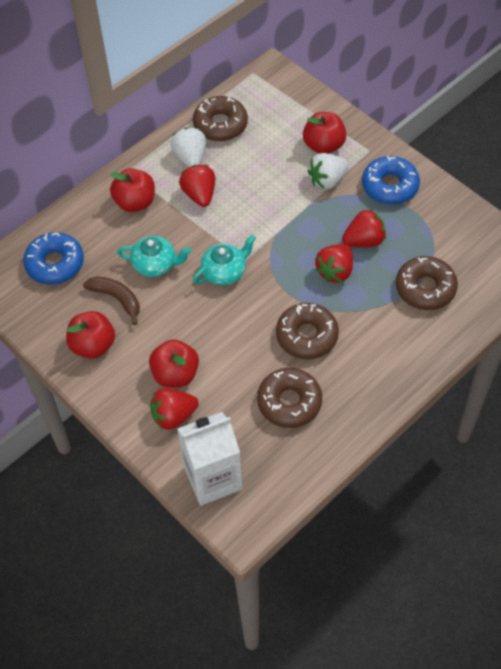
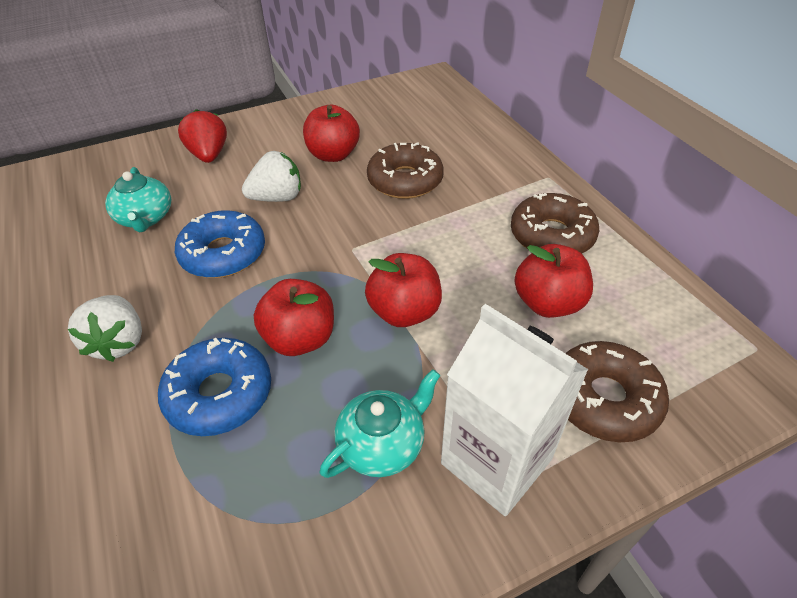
brown banana: [83,276,140,325] = 1 -> none = 0
brown donut: [193,96,248,141] [257,368,322,428] [276,303,339,359] [396,256,458,310] = 4 -> [367,142,444,199] [511,193,599,253] [565,341,669,442] = 3
red strawberry: [150,388,199,430] [179,165,215,207] [315,244,353,282] [342,209,386,247] = 4 -> [178,109,227,163] = 1

